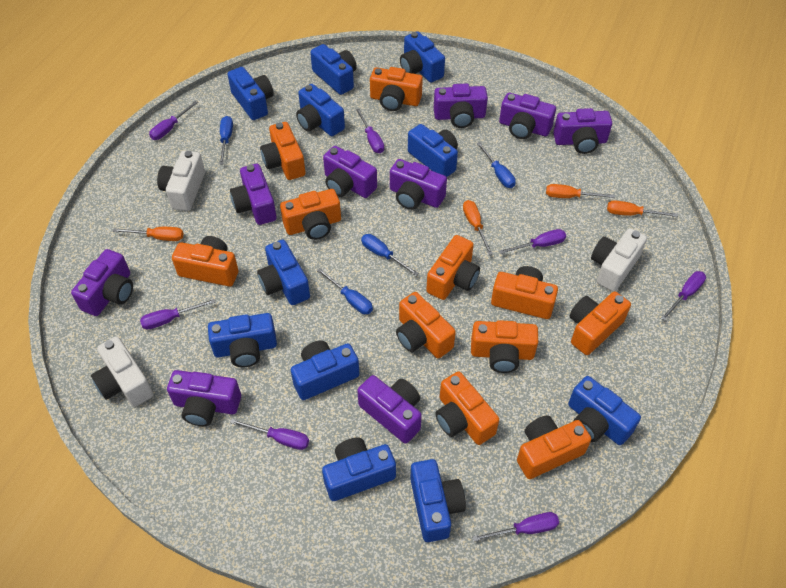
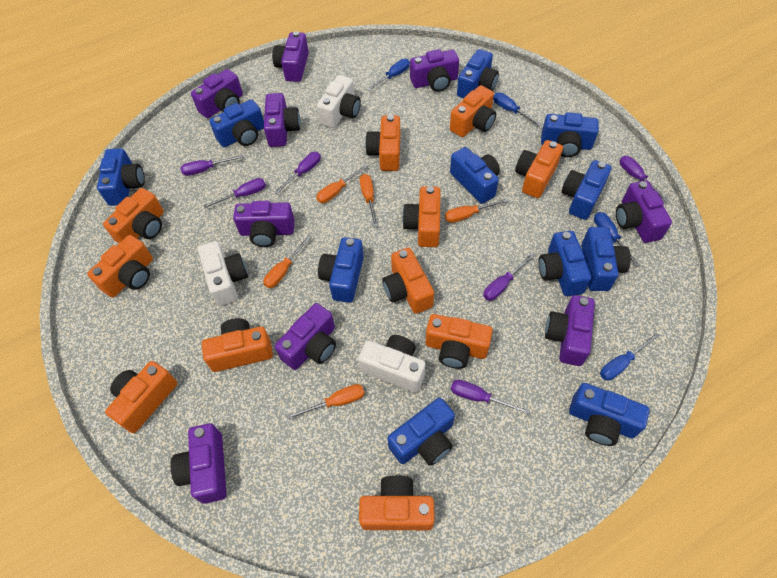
orange screwdriver: [113,227,183,241] [463,200,493,255] [546,184,615,198] [607,200,678,217] = 4 -> [263,236,311,288] [287,384,365,419] [316,164,368,203] [360,174,378,227] [445,198,508,223] = 5
purple screwdriver: [140,299,215,330] [149,101,198,140] [230,419,309,450] [356,109,384,153] [472,512,559,541] [499,229,566,254] [661,271,706,321] = 7 -> [181,155,244,176] [203,178,266,208] [274,152,321,194] [451,380,530,415] [483,253,534,301] [620,156,669,202] = 6

